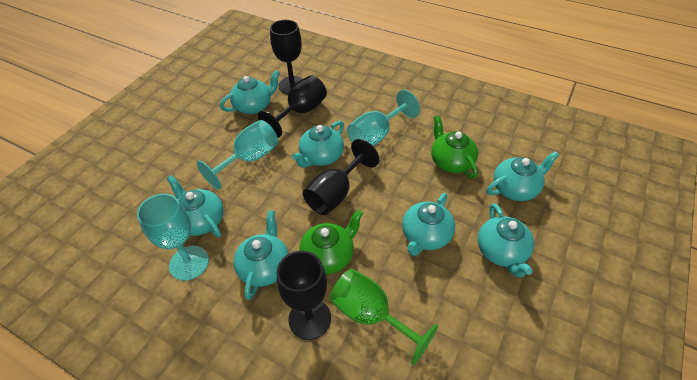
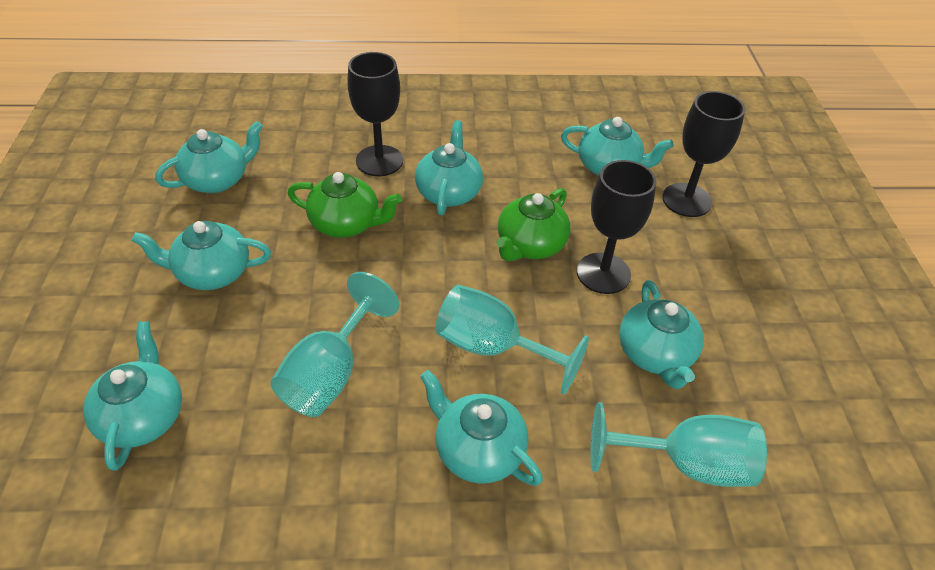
black goblet: [258,75,327,138] [270,20,303,94] [277,251,331,340] [303,139,379,215] = 4 -> [348,52,403,176] [577,160,656,294] [662,91,745,217] = 3
green goblet: [330,269,438,365] = 1 -> none = 0

